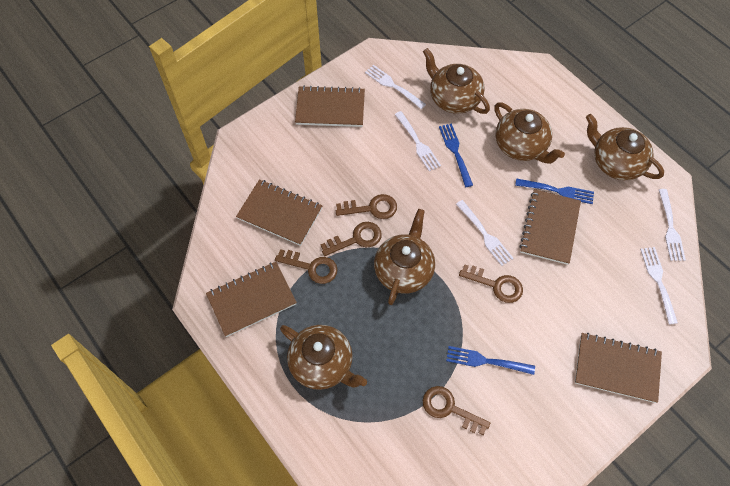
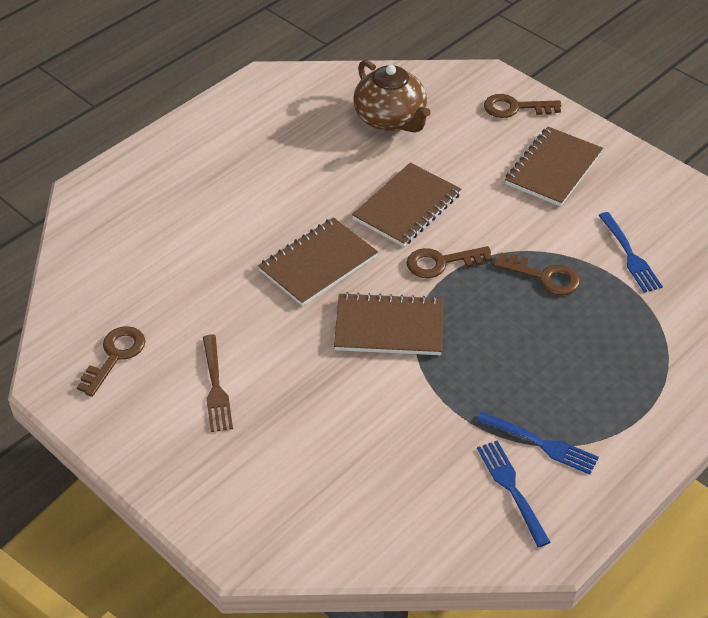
brown fork: none = 0 -> [203,335,233,432] = 1
brown key: [275,249,338,284] [320,222,382,256] [336,194,397,219] [423,386,490,435] [459,264,523,303] = 5 -> [77,326,146,397] [407,246,492,278] [484,94,561,118] [494,252,580,295] = 4
brown notebook: [206,262,297,337] [236,179,322,246] [295,86,365,127] [519,189,581,265] [575,333,662,403] = 5 -> [258,217,378,306] [334,292,443,355] [352,163,461,247] [505,127,603,207] = 4
brown teapot: [280,325,367,390] [374,209,435,305] [423,48,490,114] [494,102,565,164] [586,114,664,180] = 5 -> [354,60,430,133] = 1
white fork: [365,65,426,109] [395,111,441,171] [456,200,514,266] [640,247,678,325] [659,189,686,261] = 5 -> none = 0

